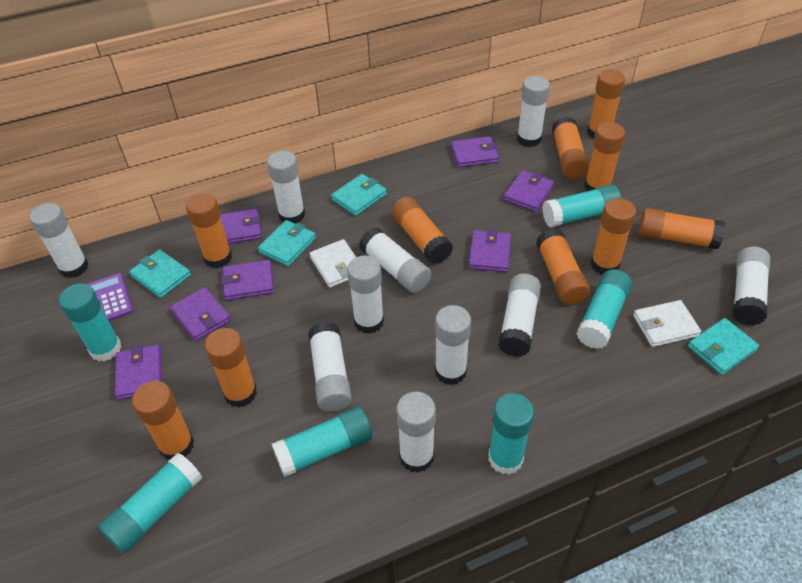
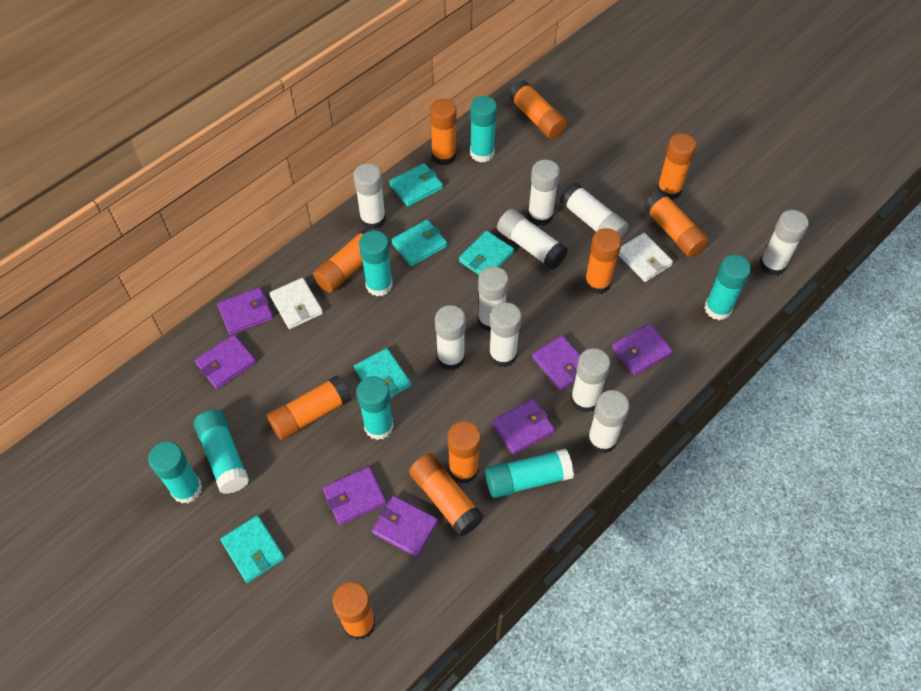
purple calculator: [87,273,133,321] = 1 -> none = 0
turquoise glue stick: [59,283,122,361] [98,453,202,553] [272,407,373,477] [488,393,534,475] [542,185,621,228] [576,269,632,349] = 6 -> [148,441,202,503] [194,409,249,494] [357,376,394,440] [359,231,393,296] [470,96,497,163] [485,449,574,498] [704,255,751,320] = 7
turquoise wallet: [129,249,191,298] [258,220,316,266] [331,174,387,216] [688,318,759,375] = 4 -> [220,515,285,583] [354,348,411,398] [389,163,443,207] [391,220,447,266] [459,231,514,275] = 5

